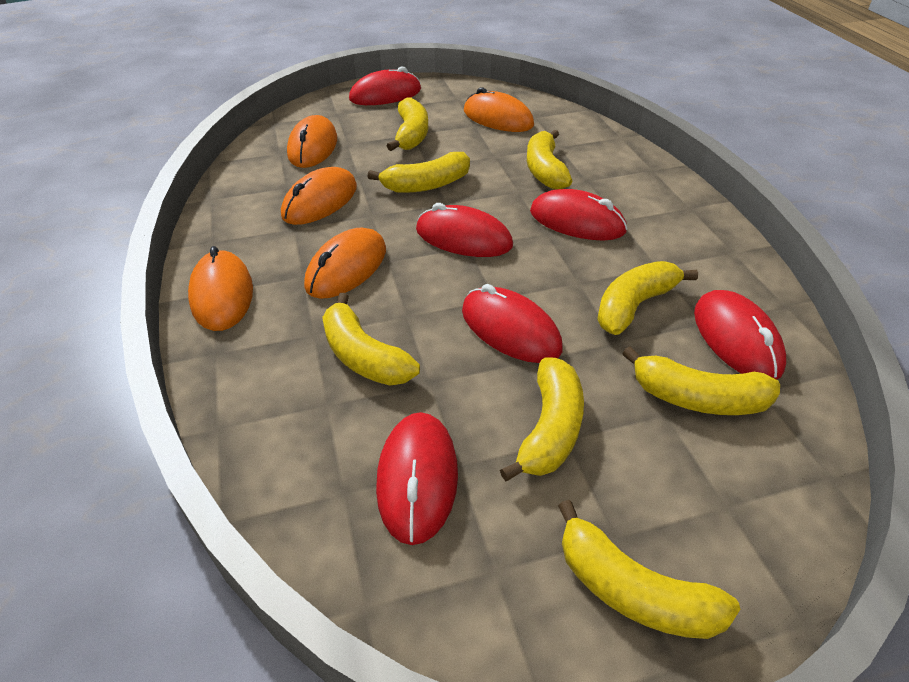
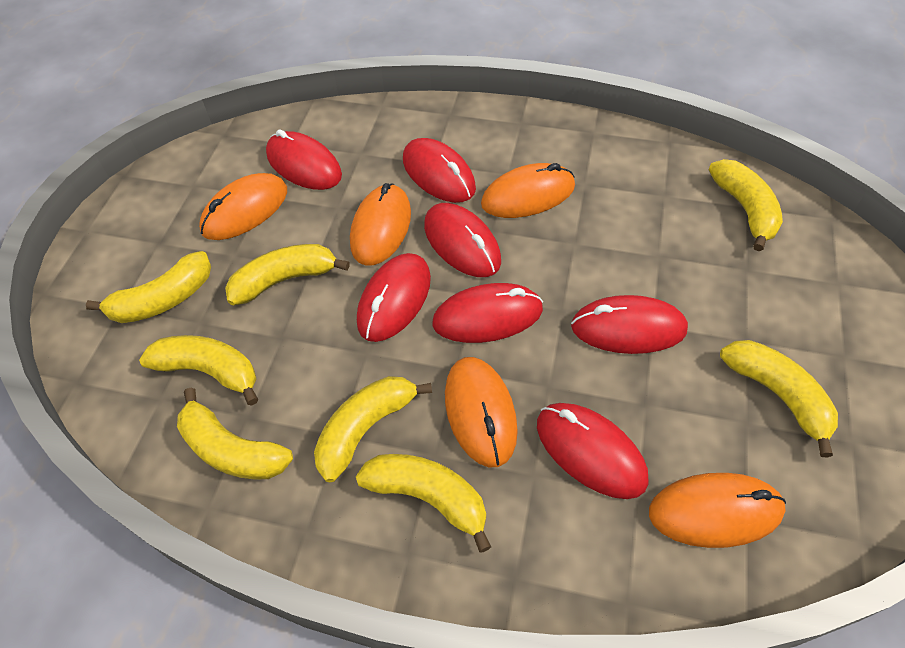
red mouse: [349,66,421,105] [376,412,458,545] [416,203,513,257] [462,284,563,363] [530,189,627,241] [694,290,786,380] = 6 -> [266,129,342,190] [357,253,431,342] [403,138,476,203] [424,203,501,277] [432,283,543,343] [537,403,648,499] [571,295,688,354] = 7

